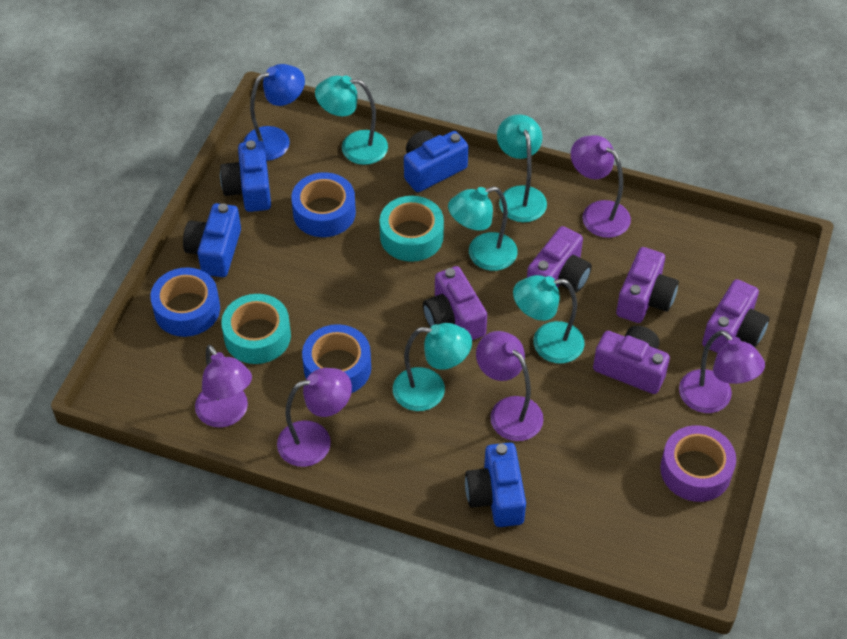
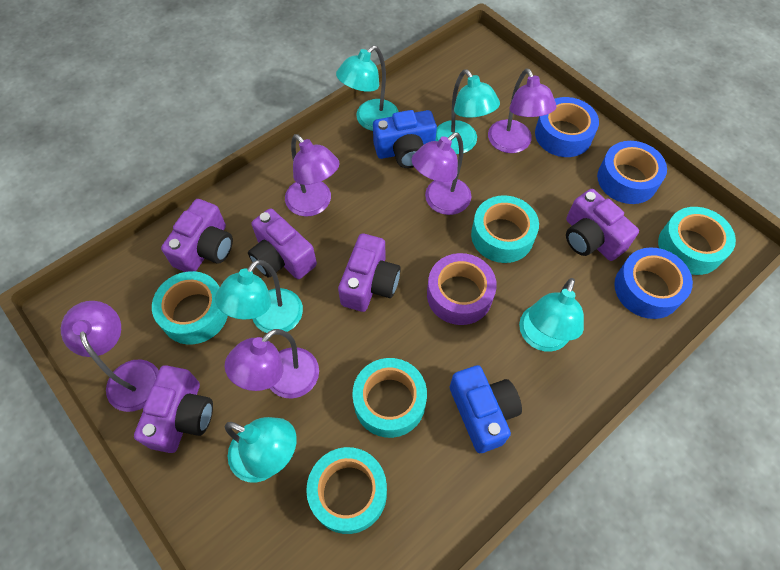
blue camera: [183,203,241,277] [220,140,271,212] [404,130,468,192] [465,443,526,527] = 4 -> [373,110,437,168] [450,365,522,453] = 2
blue lamp: [244,64,305,161] = 1 -> none = 0
turquoise tape: [221,294,291,364] [380,196,444,262] = 2 -> [152,271,228,344] [306,447,387,534] [352,358,427,438] [471,195,539,263] [658,207,736,275] = 5

